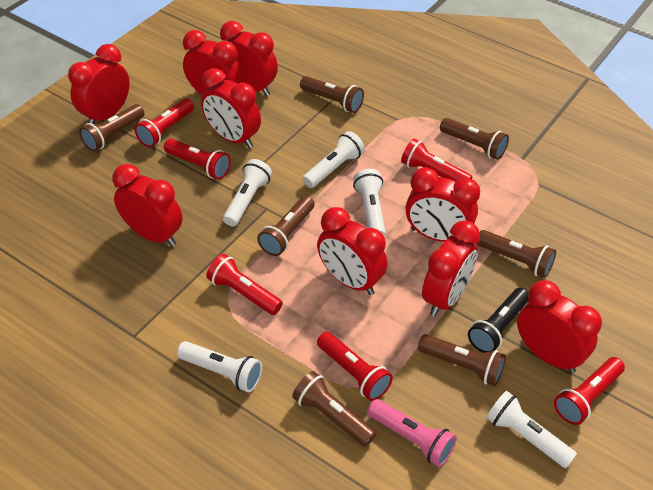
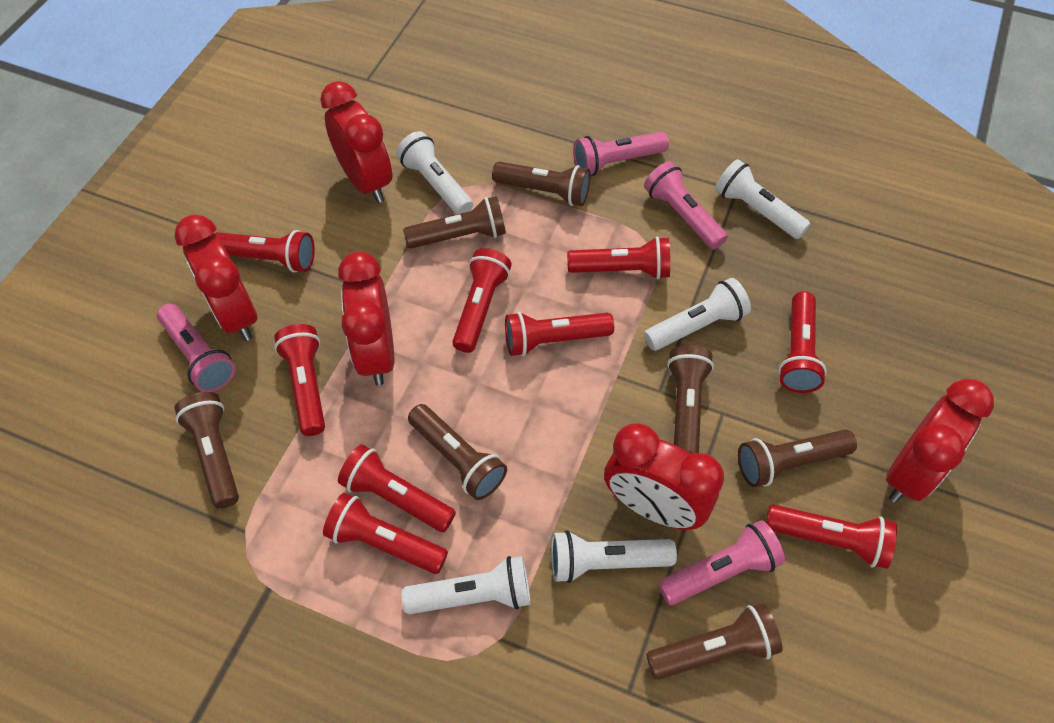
black flashlight: [468,288,528,353] = 1 -> none = 0
pink flashlight: [367,399,457,467] = 1 -> [157,304,235,392] [573,131,669,176] [644,161,728,250] [658,520,785,605] = 4
red clock: [68,44,130,124] [112,164,183,246] [183,30,243,95] [201,68,261,148] [220,21,278,97] [317,207,387,295] [406,167,480,242] [422,220,480,316] [517,280,602,373] = 9 -> [174,215,258,341] [320,81,392,203] [338,251,395,386] [604,423,724,530] [886,379,994,503] = 5
red flashlight: [135,98,194,147] [164,139,231,180] [206,254,283,315] [317,332,393,401] [401,139,472,181] [554,357,625,425] = 6 -> [215,230,315,273] [274,324,325,436] [323,493,448,574] [338,444,456,532] [452,248,512,353] [505,312,614,356] [567,236,670,279] [766,504,897,569] [778,291,827,393] = 9

